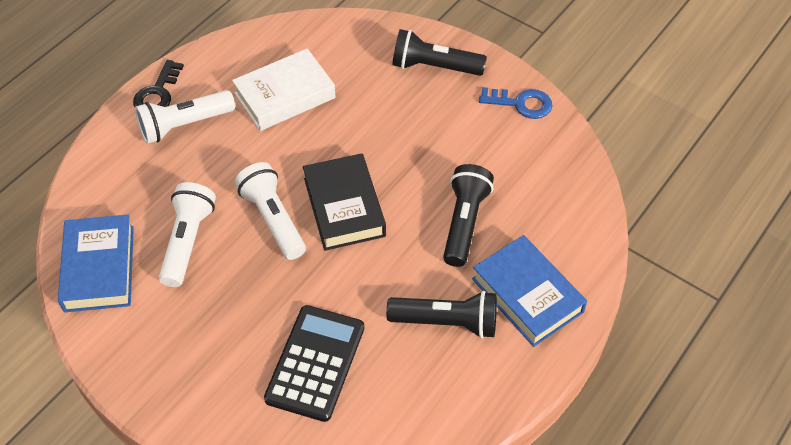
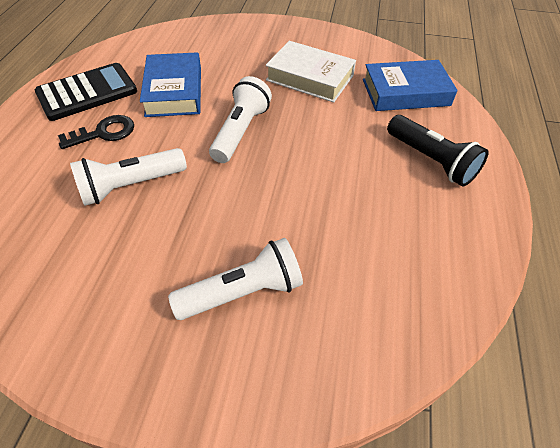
black book: [303,153,386,251] = 1 -> none = 0
black flashlight: [386,291,497,339] [392,29,487,76] [443,164,494,267] = 3 -> [387,115,489,187] = 1
blue key: [479,87,553,119] = 1 -> none = 0

